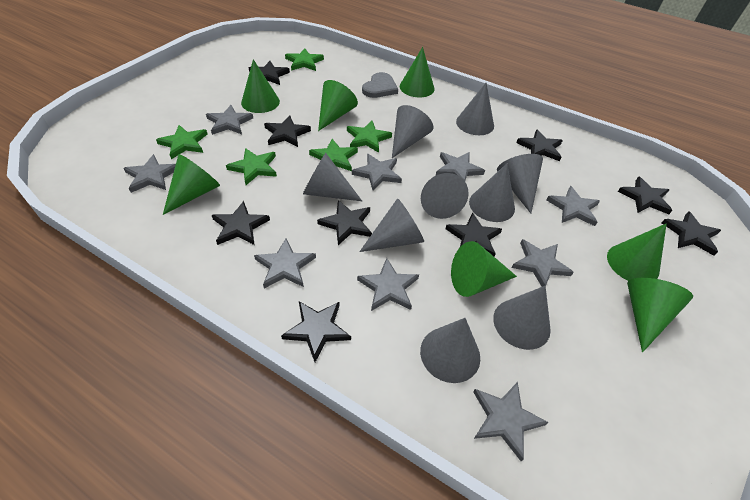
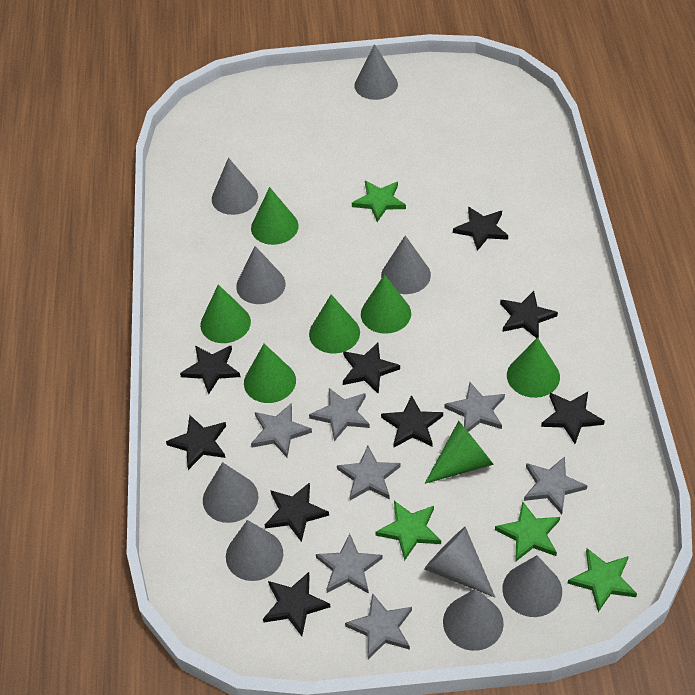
green star: [156,125,207,159] [226,148,277,185] [285,48,324,71] [309,139,358,171] [347,121,392,153] = 5 -> [352,181,406,222] [375,501,441,561] [495,501,560,562] [567,548,637,612] = 4
grey heart: [362,72,398,98] = 1 -> none = 0
grey star: [123,154,176,193] [206,105,253,135] [254,238,316,288] [352,154,402,191] [357,258,419,311] [436,152,485,181] [473,382,549,461] [512,239,574,287] [546,186,600,226] = 9 -> [251,403,312,457] [309,388,370,441] [316,534,383,594] [337,446,400,500] [345,593,412,659] [444,382,505,432] [524,456,588,515] = 7

